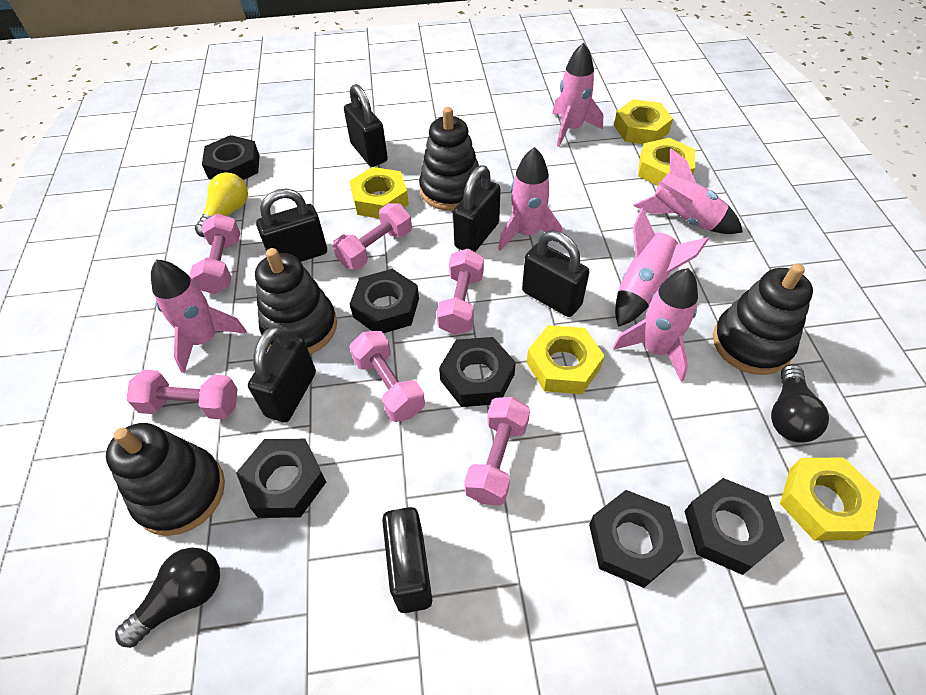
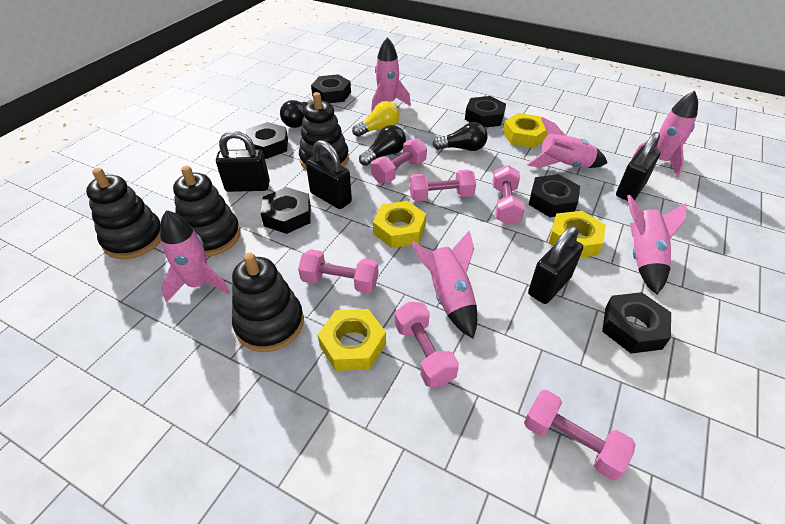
black light bulb: [115,547,220,648] [771,364,829,443] = 2 -> [280,99,312,128] [359,125,406,166] [432,122,488,151] = 3
black padlock: [248,326,316,422] [256,189,327,262] [344,84,388,167] [382,507,432,613] [453,166,501,252] [522,231,589,317] = 6 -> [216,131,270,192] [306,140,352,209] [528,226,583,304] [616,132,661,201] = 4
yellow nut: [350,167,409,219] [527,325,605,394] [614,99,673,144] [638,138,695,186] [780,457,880,541] = 5 -> [317,309,386,371] [373,201,426,248] [503,113,548,148] [549,211,606,258] = 4

